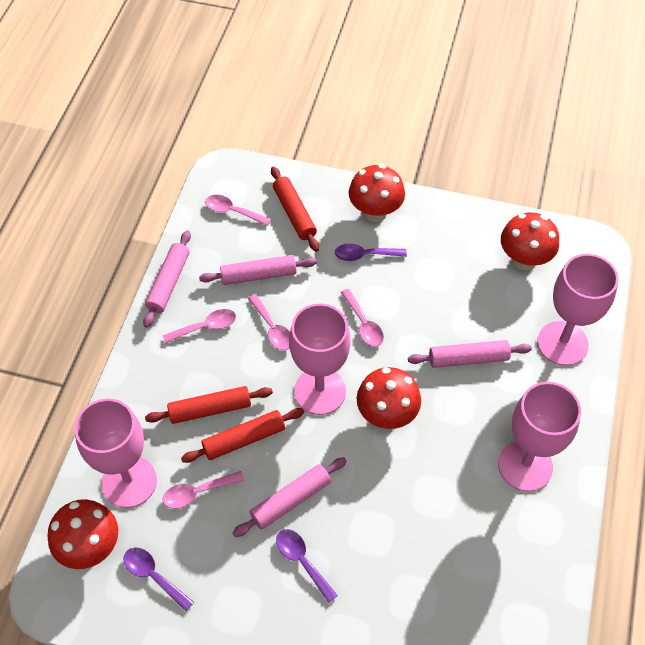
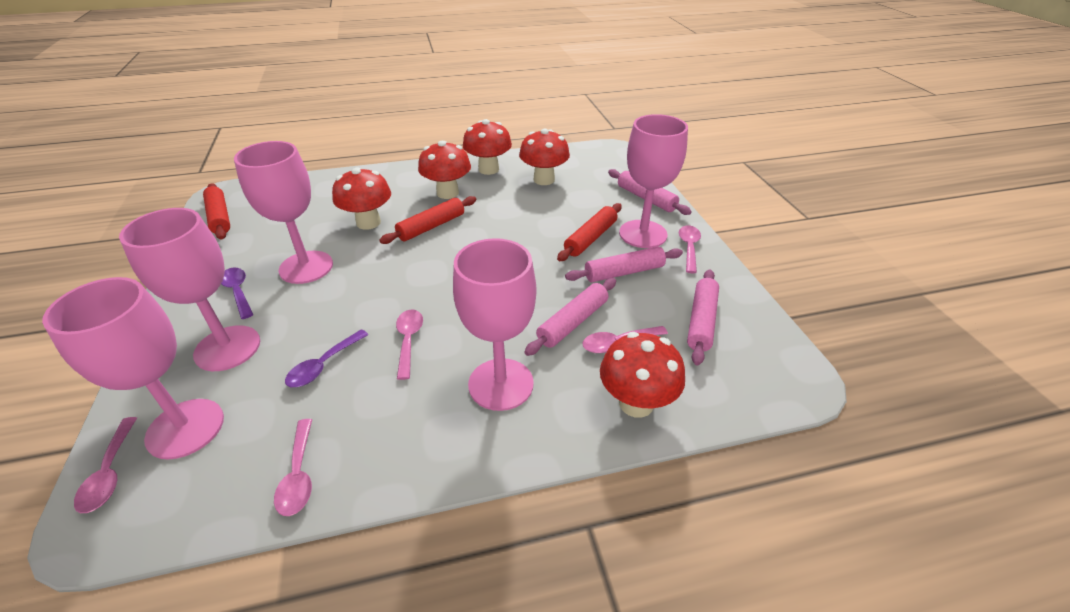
pink goblet: [74,399,157,508] [289,304,351,415] [498,382,581,492] [537,254,619,366] = 4 -> [42,277,224,459] [119,208,260,371] [234,141,333,284] [453,238,536,411] [619,114,688,248] = 5
purple spoon: [123,547,194,611] [276,529,338,603] [335,243,407,261] = 3 -> [221,268,253,319] [285,329,369,387] = 2
red mushroom: [47,499,118,569] [349,164,405,222] [357,367,421,429] [501,212,559,270] = 4 -> [332,167,391,230] [418,141,471,199] [463,119,512,175] [519,129,570,185] [600,332,685,418] = 5

